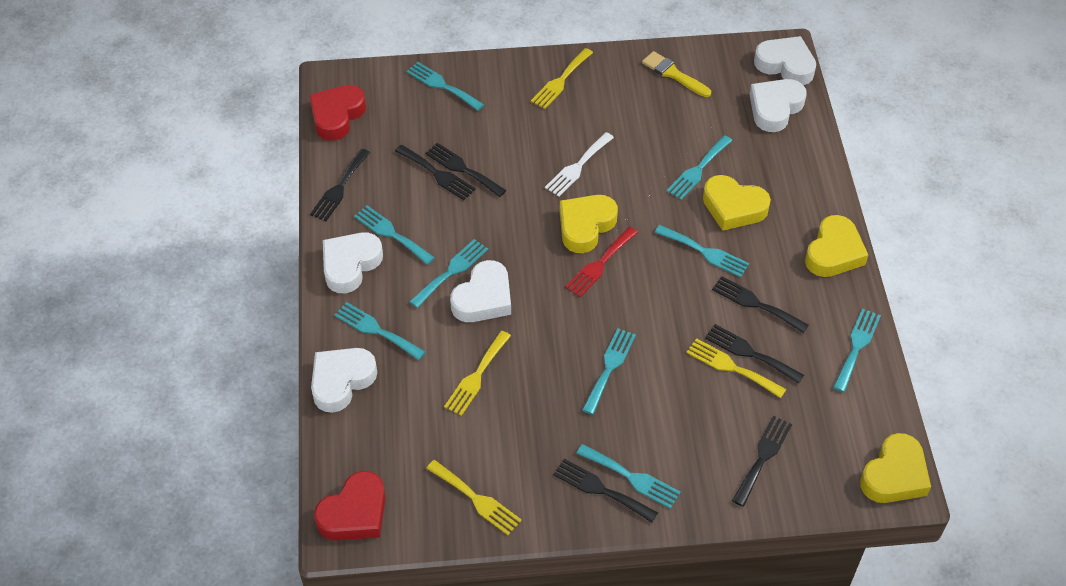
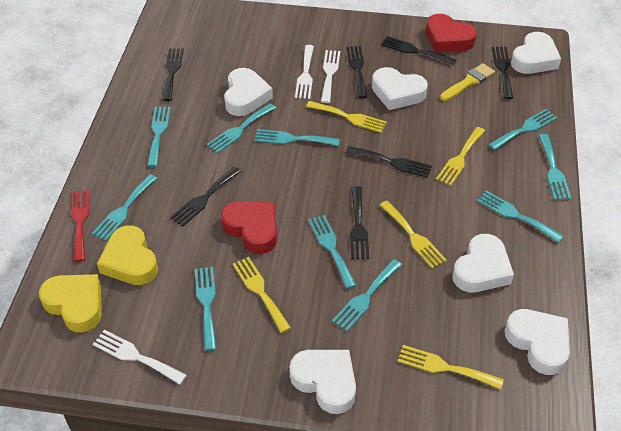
turquoise fork: [334,302,425,360] [354,205,435,265] [407,62,484,111] [409,239,488,308] [576,444,681,509] [582,328,636,415] [655,225,749,277] [667,135,733,200] [833,309,881,392] = 9 -> [92,174,157,241] [147,107,171,167] [195,267,217,351] [207,103,276,153] [254,129,340,146] [308,215,356,289] [332,259,402,331] [477,190,564,243] [488,109,557,150] [539,134,571,200] = 10
white fork: [545,132,614,197] = 1 -> [93,330,187,385] [295,45,314,99] [321,50,340,103] = 3
white heart: [311,348,377,413] [323,232,383,293] [450,260,511,322] [749,79,807,132] [754,36,816,85] = 5 -> [224,68,273,116] [289,350,356,414] [372,67,428,110] [452,234,514,292] [504,309,570,375] [511,32,561,74] = 6
yellow fork: [426,460,522,535] [444,331,511,416] [531,48,593,109] [686,338,787,398] = 4 -> [233,257,291,333] [306,101,387,133] [380,201,447,269] [397,345,504,389] [436,127,485,186] = 5
yellow heart: [560,195,618,253] [703,175,771,231] [805,215,868,277] [860,433,931,503] = 4 -> [39,274,102,332] [97,225,158,285] = 2

